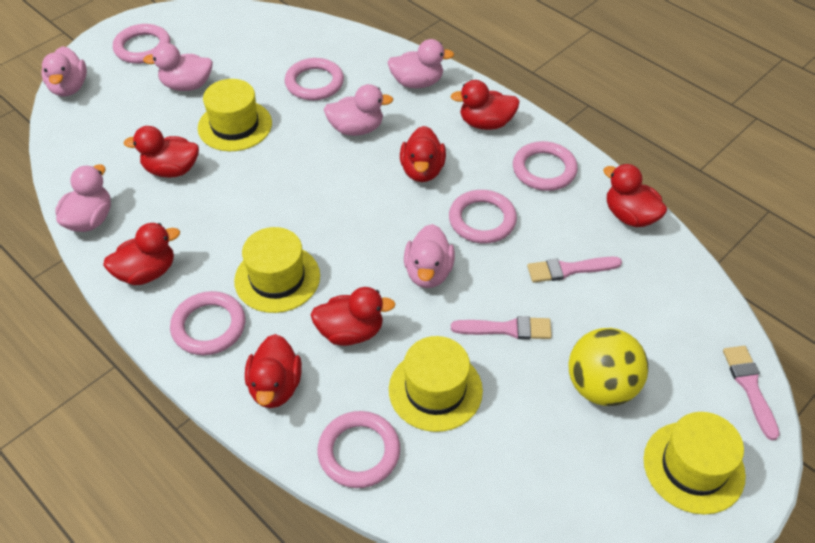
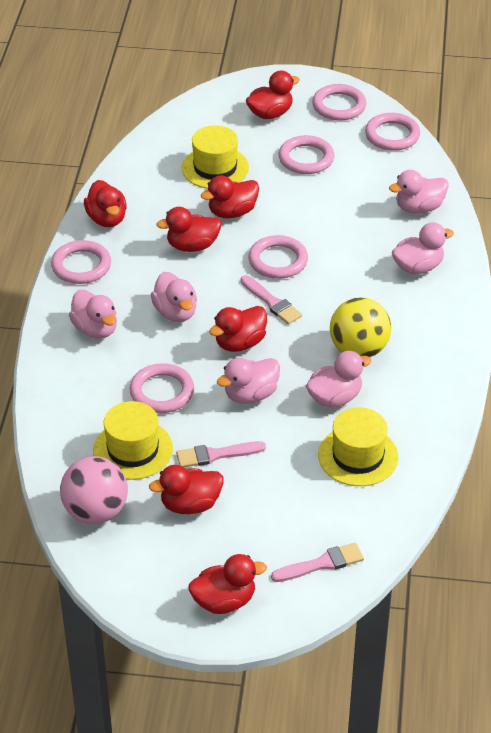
pink ball: none = 0 -> [60,456,128,524] = 1
yellow hat: [198,79,272,151] [234,227,320,313] [389,336,483,432] [644,412,746,515] = 4 -> [93,401,173,480] [182,125,249,189] [318,408,398,486] = 3

